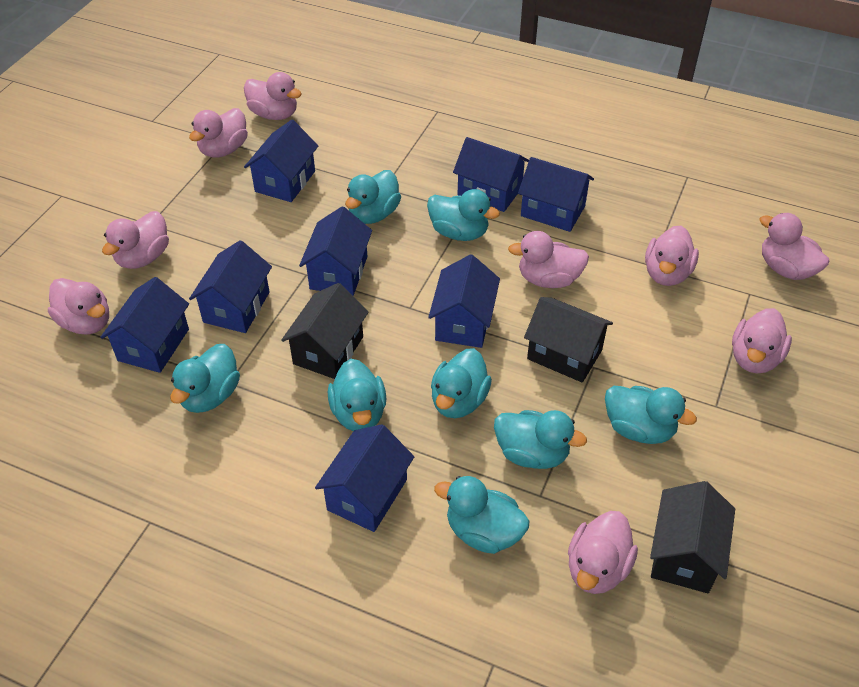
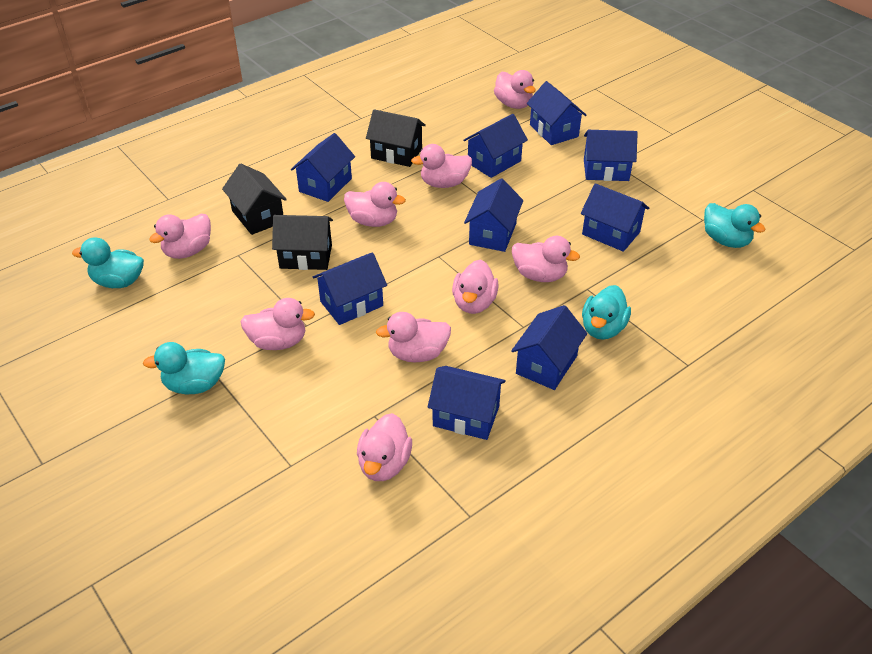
blue house: [100,277,189,373] [189,240,272,333] [244,120,318,202] [299,207,372,296] [315,424,414,532] [428,254,500,348] [453,137,529,212] [518,157,594,232] = 8 -> [291,133,355,202] [313,252,387,325] [428,366,506,440] [463,114,528,178] [464,178,523,252] [511,305,587,390] [527,81,586,145] [581,183,649,252] [584,130,638,181] = 9
turquoise duck: [170,344,240,413] [328,359,387,431] [345,170,401,224] [427,189,500,241] [431,348,492,418] [434,476,529,554] [494,410,587,469] [605,386,697,444] = 8 -> [72,237,144,288] [143,342,225,395] [582,285,631,340] [704,203,766,248] = 4

